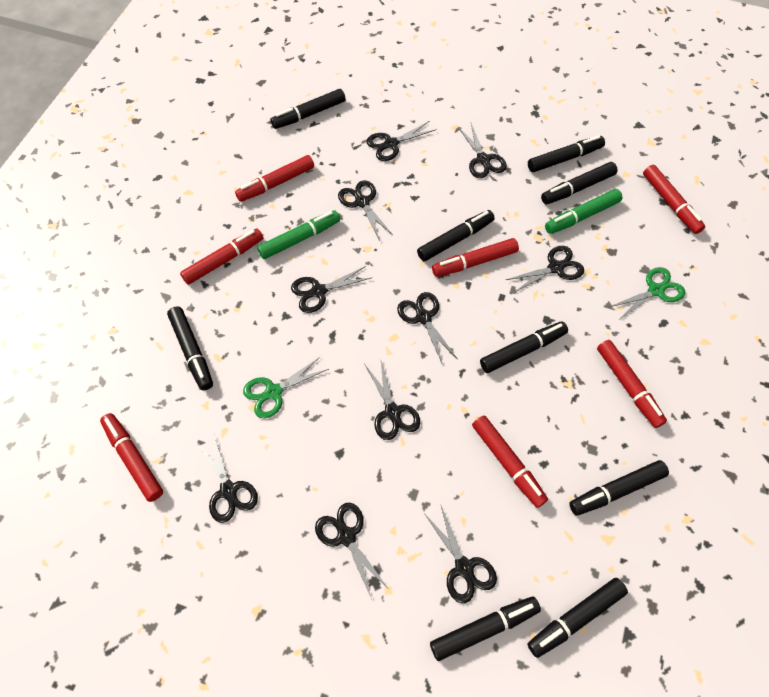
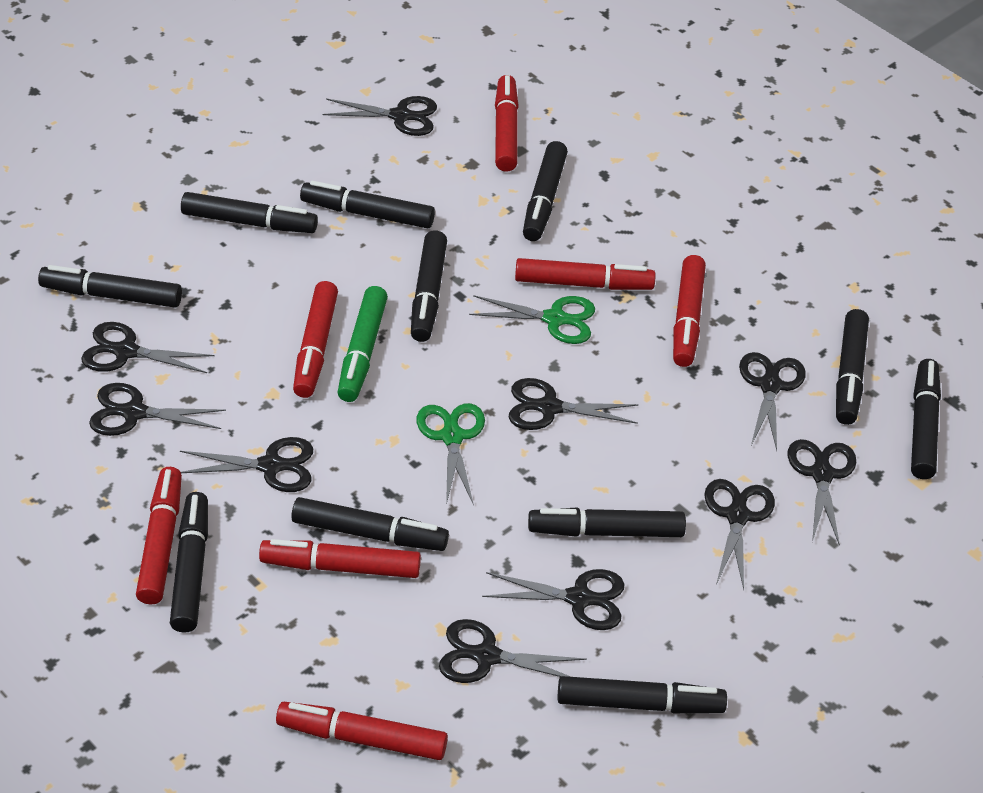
black marker: [167,306,213,391] [270,89,346,129] [417,210,495,261] [430,597,541,661] [480,321,568,373] [527,578,628,658] [528,135,605,172] [541,162,618,204] [569,460,669,516] = 9 -> [38,265,182,308] [170,492,208,633] [181,192,318,233] [291,497,449,551] [300,181,435,228] [411,230,447,342] [523,141,568,241] [528,508,686,537] [558,676,727,713] [836,309,869,425] [911,359,941,479] = 11
green marker: [257,210,340,259] [545,189,622,234] = 2 -> [337,286,388,402] = 1

